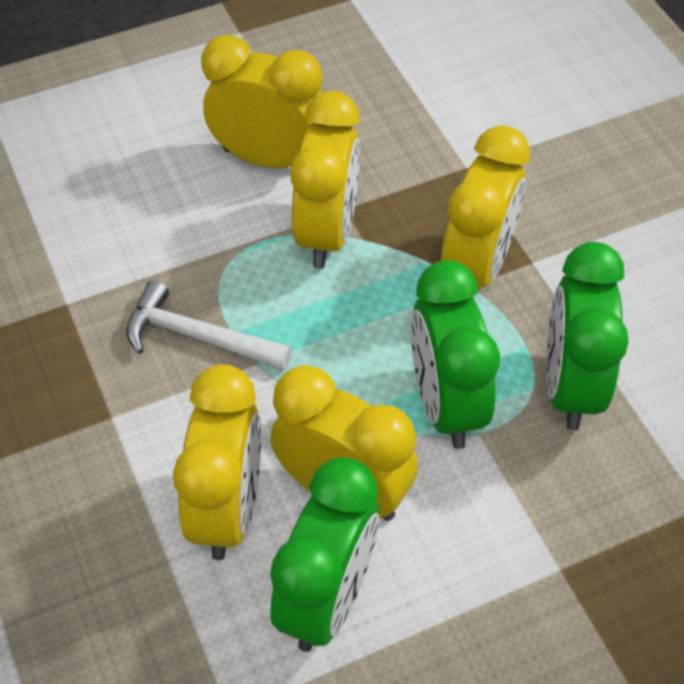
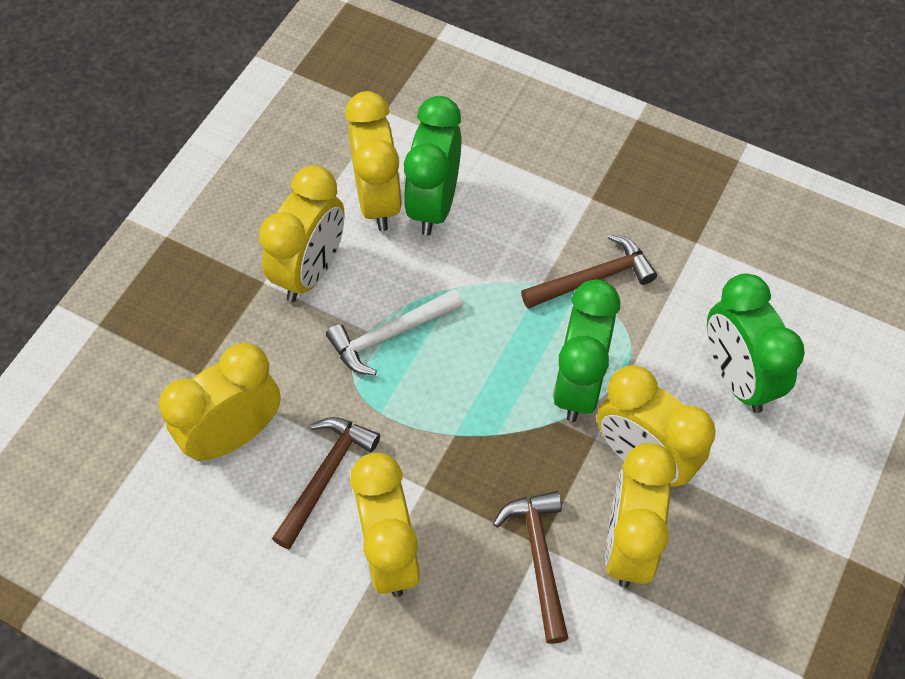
brown hammer: none = 0 -> [272,417,380,549] [493,491,569,644] [521,234,657,309] = 3
yellow clock: [173,364,262,560] [201,35,323,168] [270,365,418,521] [290,91,360,269] [441,125,530,287] = 5 -> [159,343,281,461] [259,165,345,302] [345,91,402,231] [350,453,420,597] [597,365,716,487] [605,443,676,588] = 6

